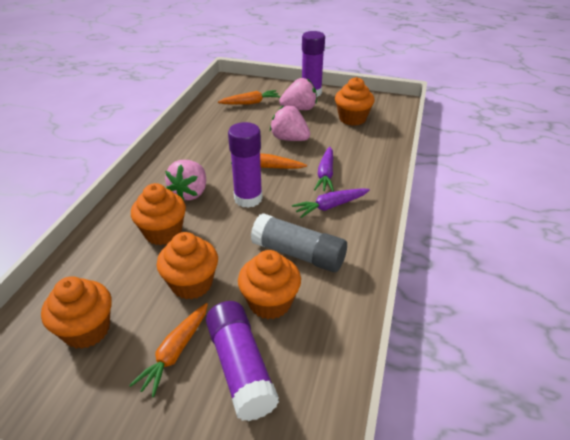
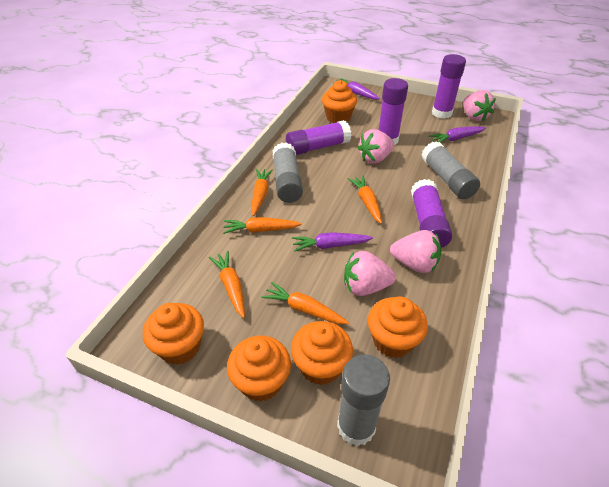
grey glue stick: [251,213,347,272] = 1 -> [272,142,303,203] [337,355,390,447] [422,141,480,199] = 3
orange carrot: [129,303,208,397] [218,90,280,105] [231,153,307,169] = 3 -> [209,251,245,318] [223,217,302,234] [251,169,273,216] [261,282,349,324] [348,175,382,224] = 5
pink strawberry: [165,160,206,200] [270,105,310,141] [279,78,317,110] = 3 -> [344,251,396,296] [357,129,394,164] [390,230,442,273] [463,90,496,122] = 4
purple carrot: [292,188,370,218] [314,146,334,192] = 2 -> [292,232,373,252] [333,78,380,99] [429,126,486,142] = 3
purple glue stick: [206,301,279,421] [228,122,263,208] [302,31,325,97] = 3 -> [286,120,352,155] [379,78,408,145] [411,179,452,248] [432,54,466,119] = 4

